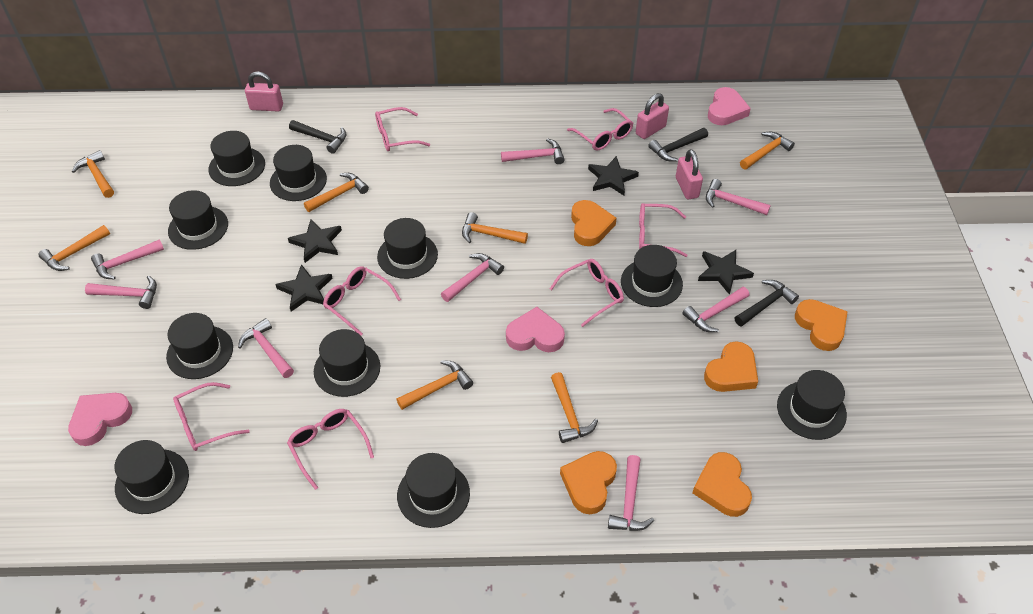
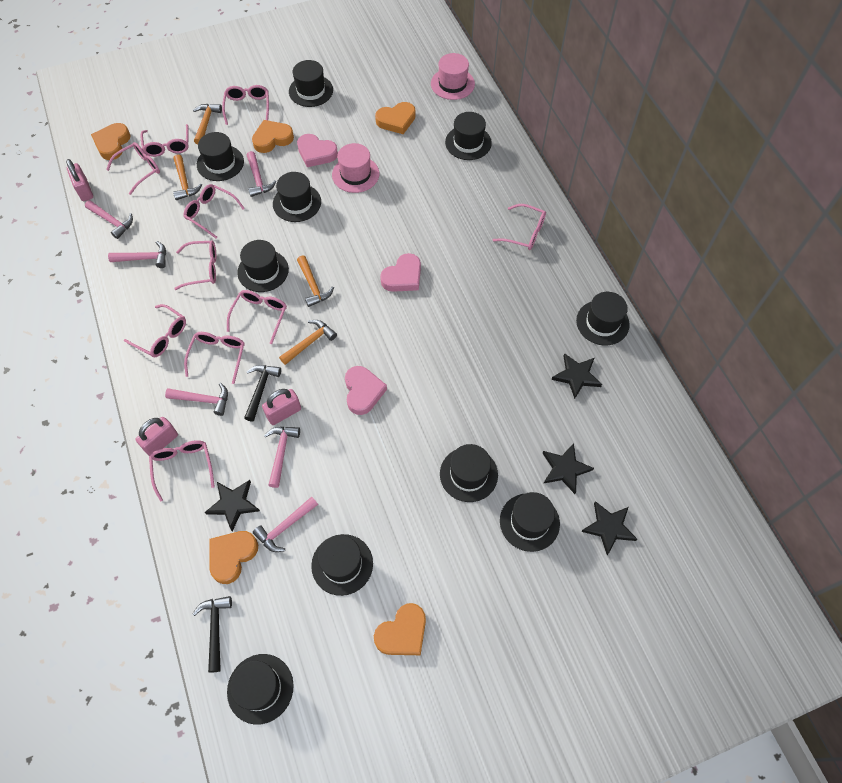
black hammer: [289,120,347,154] [648,128,708,162] [735,280,799,327] = 3 -> [193,596,232,673] [244,365,281,422] = 2
orange hammer: [39,225,110,271] [72,150,114,198] [304,173,369,212] [396,360,473,410] [462,212,528,244] [551,372,598,443] [740,132,795,169] = 7 -> [173,155,202,200] [193,104,222,145] [279,320,337,365] [297,255,334,307] = 4
pink glasses: [173,382,250,451] [287,409,374,490] [323,266,401,336] [375,107,430,151] [550,259,624,327] [567,108,633,151] [639,203,688,257] = 7 -> [106,142,160,195] [124,304,186,357] [141,124,189,157] [149,440,215,502] [174,241,217,290] [184,184,245,238] [184,332,244,384] [222,85,269,125] [227,290,287,344] [493,204,546,250] = 10
pink hammer: [85,276,157,309] [91,239,164,279] [238,318,294,378] [441,253,504,302] [501,138,565,164] [608,455,654,531] [683,287,749,332] [706,179,771,215] = 8 -> [85,200,133,239] [108,241,166,268] [165,383,228,416] [247,151,276,197] [253,496,318,552] [264,427,300,488] = 6
pink hat: none = 0 -> [332,143,379,193] [431,53,475,100] = 2

